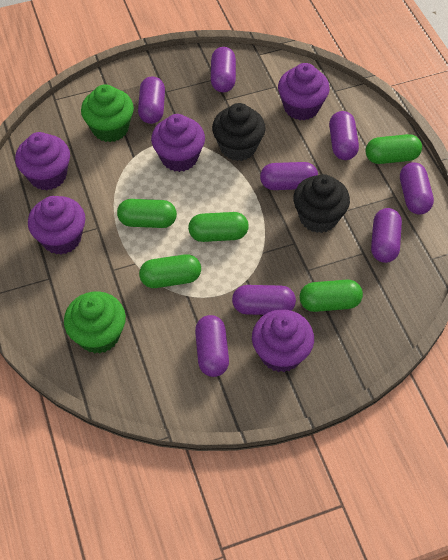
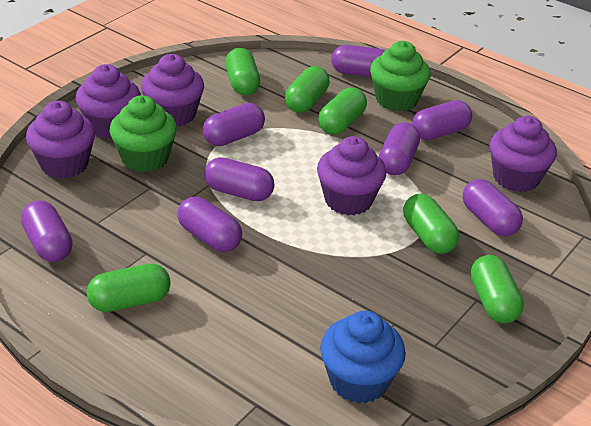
black cupcake: [212,103,266,161] [293,174,350,233] = 2 -> none = 0
blue cupcake: none = 0 -> [320,311,406,404] = 1
green capsule: [117,199,177,228] [139,254,201,288] [188,212,249,242] [300,280,363,312] [366,134,422,164] = 5 -> [87,263,171,312] [225,48,260,95] [285,66,330,113] [318,87,367,135] [403,194,459,254] [471,255,524,323] = 6

